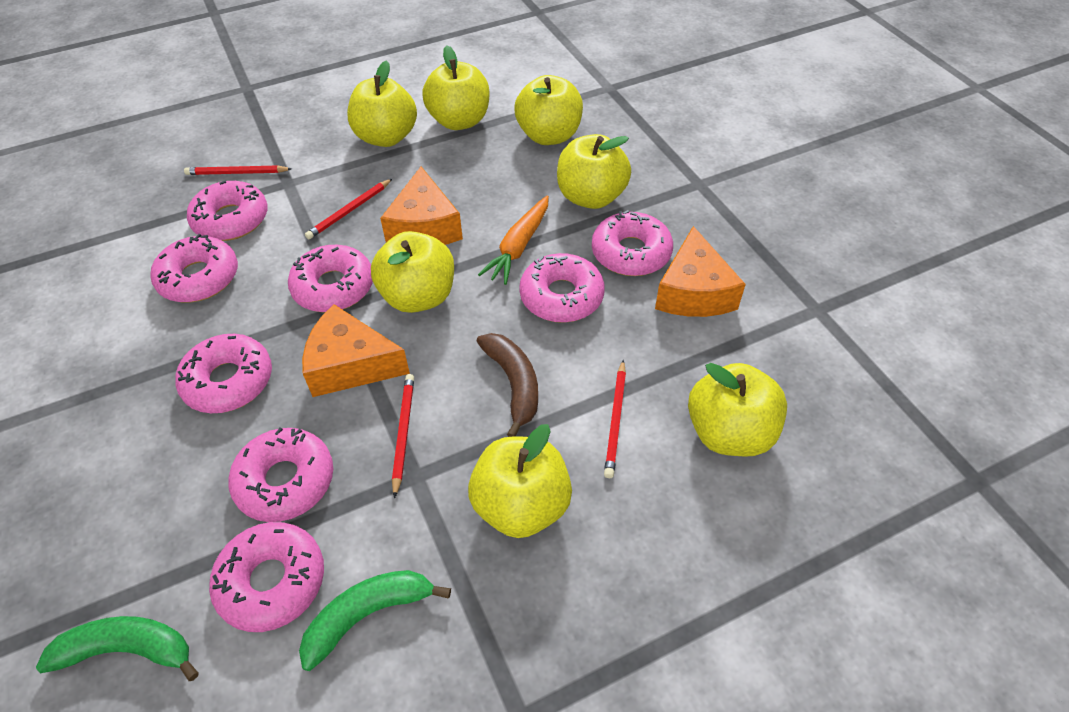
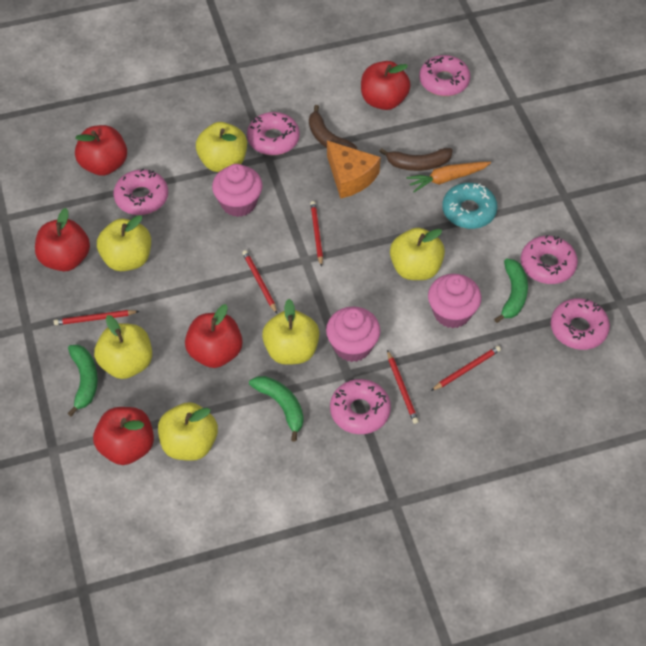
brown banana: [476,333,538,437] = 1 -> [309,105,357,150] [379,148,453,171] = 2
green banana: [36,616,199,681] [299,570,451,671] = 2 -> [68,345,98,416] [249,376,304,442] [494,258,528,323] = 3
orange cheese: [302,304,410,397] [380,167,463,245] [655,226,746,317] = 3 -> [327,141,380,199] = 1
pink cupcake: none = 0 -> [212,164,262,217] [326,306,380,362] [428,274,481,328] = 3
pink donut: [150,234,238,302] [175,334,272,413] [187,181,268,241] [209,522,324,632] [228,428,333,522] [288,245,373,312] [519,253,605,323] [592,210,673,276] = 8 -> [114,169,168,215] [247,112,300,155] [330,379,391,434] [419,55,470,96] [521,235,578,284] [551,298,610,350] = 6
red apple: none = 0 -> [35,208,90,271] [75,125,127,176] [93,407,154,465] [185,304,243,368] [361,61,411,110] = 5
red pencil: [184,165,292,175] [305,179,392,239] [392,374,414,498] [604,360,626,478] = 4 -> [54,310,140,325] [242,250,277,313] [310,201,323,267] [387,350,419,424] [431,346,501,391] = 5
turquoise donut: none = 0 -> [442,183,498,229] = 1
yellow apple: [347,61,417,147] [371,231,454,313] [422,45,489,130] [468,424,572,538] [514,75,583,145] [557,134,631,209] [688,363,787,457] = 7 -> [94,315,152,379] [97,215,151,271] [158,402,218,461] [196,122,247,172] [262,299,320,365] [390,228,445,280] = 6

